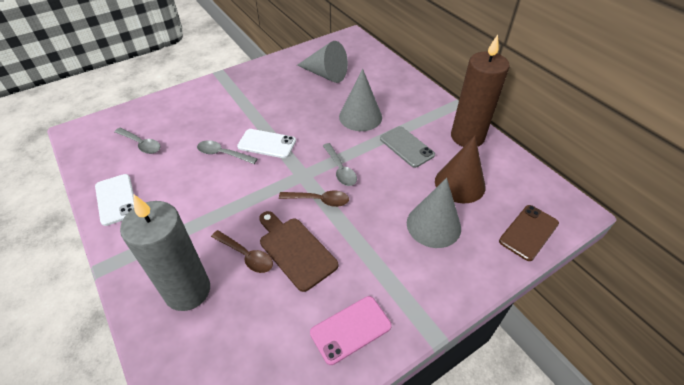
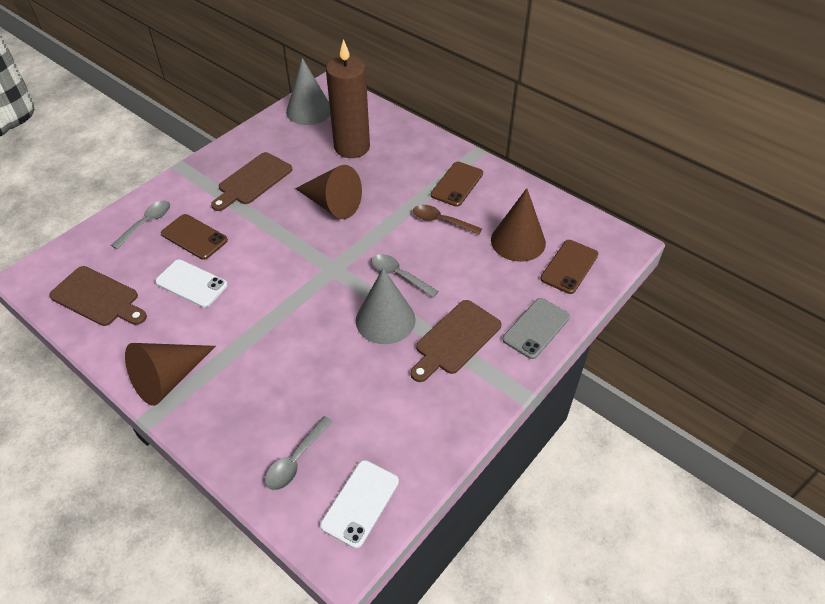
brown cone: [435,136,486,203] = 1 -> [125,343,216,406] [295,165,362,219] [491,188,546,262] = 3
brown cutting board: [259,211,339,292] = 1 -> [49,266,147,326] [211,152,292,211] [411,300,502,382] = 3
brown phone: [499,205,559,261] = 1 -> [161,214,228,260] [431,162,483,207] [540,240,598,294] = 3
brown spoon: [211,230,273,273] [279,191,349,207] = 2 -> [413,205,482,235] = 1
grey candle: [120,195,210,311] = 1 -> none = 0
grey cone: [297,41,348,83] [339,69,382,131] [407,178,461,248] = 3 -> [286,58,331,125] [356,268,416,344] = 2
pink phone: [310,296,392,365] = 1 -> none = 0

